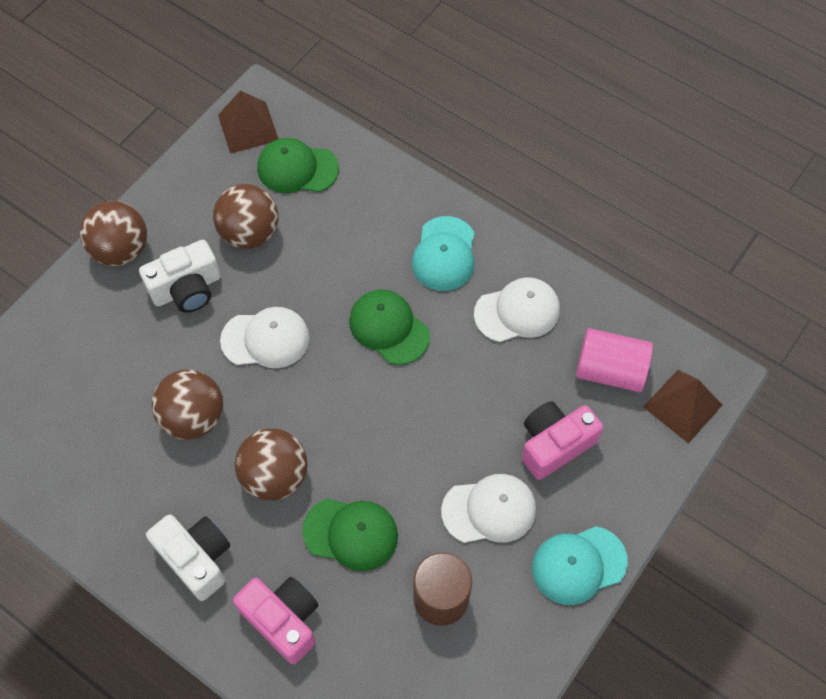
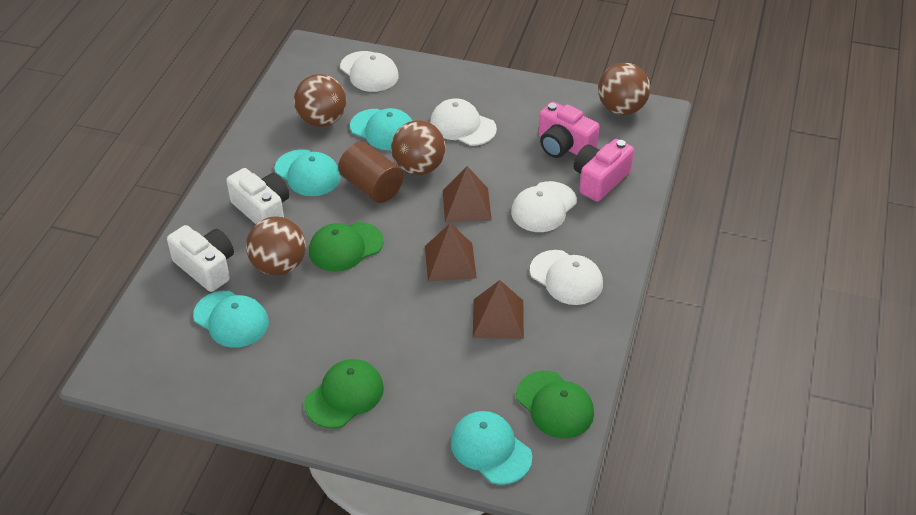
brown pyramid: [218,90,278,154] [643,370,722,443] = 2 -> [425,223,477,281] [443,166,492,222] [473,280,524,339] = 3
pink cylinder: [576,328,653,392] = 1 -> none = 0
turquoise cap: [412,216,474,291] [532,526,628,605] = 2 -> [193,291,269,348] [275,149,341,196] [350,108,413,151] [451,411,532,485] = 4
white cap: [220,307,310,368] [441,474,536,543] [474,277,560,342] = 3 -> [340,51,399,92] [430,98,497,146] [511,181,577,232] [530,250,603,305] = 4

